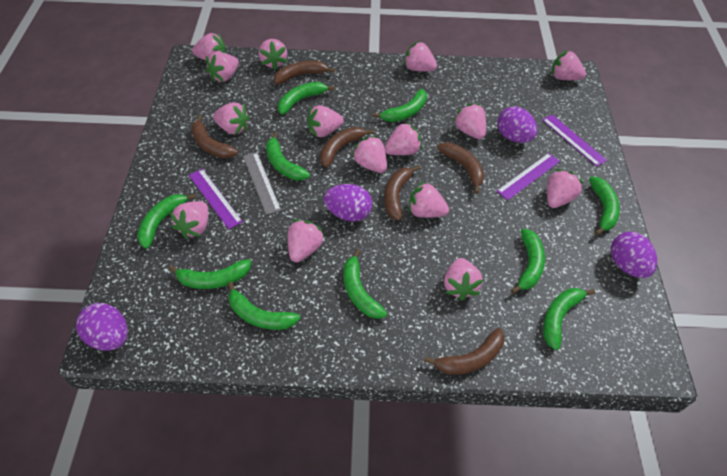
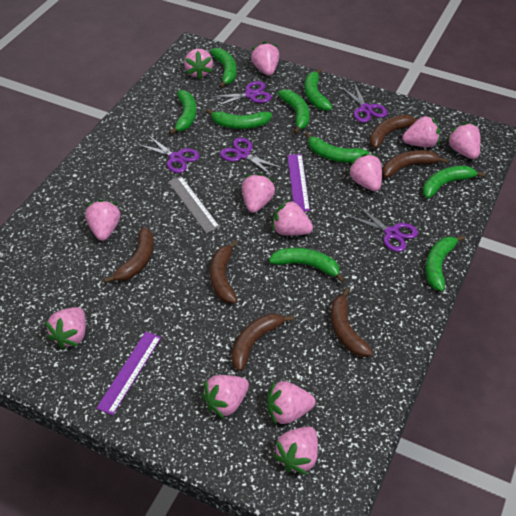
green banana: [137,194,196,249] [168,259,251,289] [228,282,300,330] [266,132,310,180] [278,82,335,115] [343,249,387,319] [373,89,427,122] [511,229,545,294] [543,288,595,350] [589,177,620,236] = 10 -> [169,90,196,135] [206,109,272,129] [210,48,237,88] [269,248,345,283] [278,89,309,134] [305,68,333,111] [305,132,369,163] [423,165,485,198] [426,235,465,291] = 9
pink strawberry: [170,201,208,239] [192,33,225,60] [206,52,239,82] [213,102,250,135] [259,39,287,70] [288,220,325,262] [307,105,344,137] [352,136,387,173] [384,122,422,155] [404,41,437,72] [409,182,449,218] [444,258,483,301] [453,103,486,139] [547,169,584,208] [552,50,586,80] = 15 -> [45,307,86,349] [85,199,120,241] [184,49,213,79] [202,375,249,419] [242,173,275,213] [251,42,279,76] [267,381,316,425] [272,200,313,236] [273,427,318,475] [348,154,382,191] [402,116,440,147] [446,123,481,159] = 12
purple egg: [76,303,128,351] [324,184,372,221] [497,107,537,143] [611,232,657,278] = 4 -> none = 0
purple ruler: [189,169,243,229] [496,153,560,200] [542,115,607,166] = 3 -> [96,332,161,415] [287,154,310,211] = 2
purple scissors: none = 0 -> [137,135,200,173] [210,81,272,107] [220,138,284,177] [340,82,388,123] [348,205,418,252] = 5

